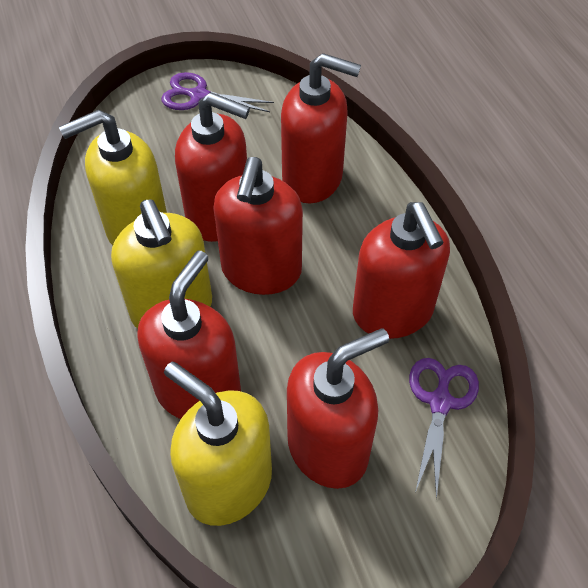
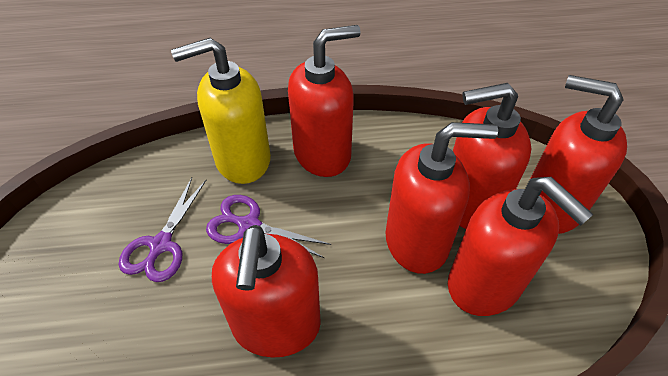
yellow soap dispenser: [59,110,167,245] [111,199,212,329] [164,362,272,526] = 3 -> [171,38,271,184] = 1

